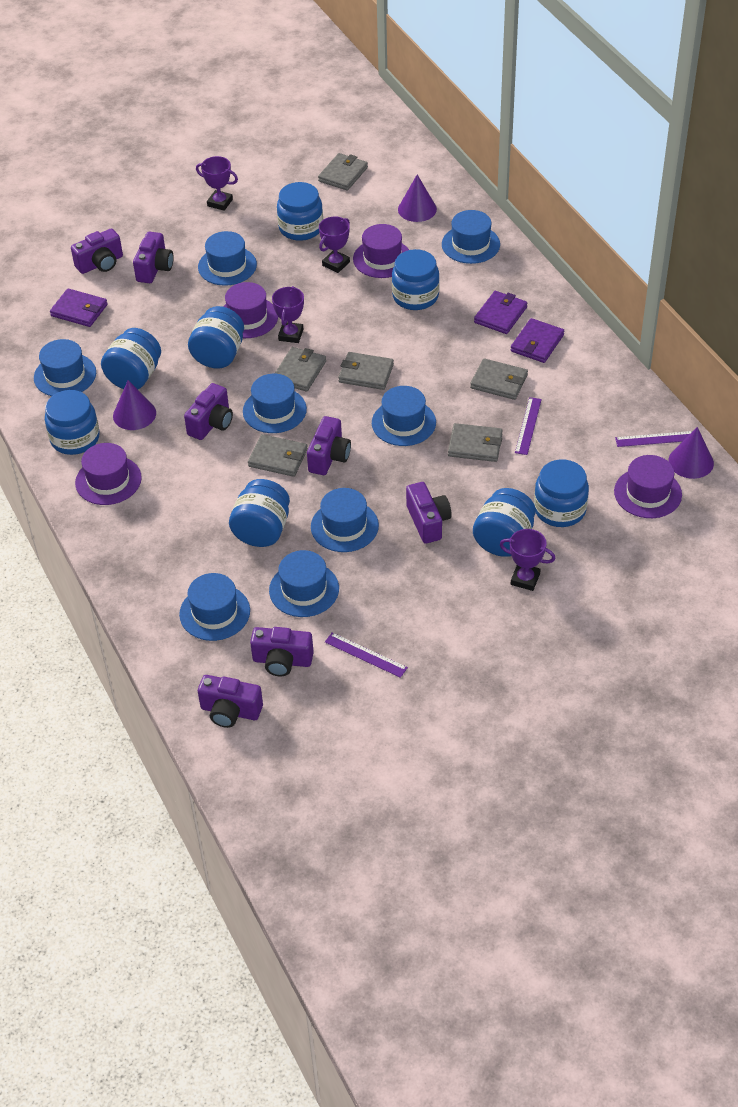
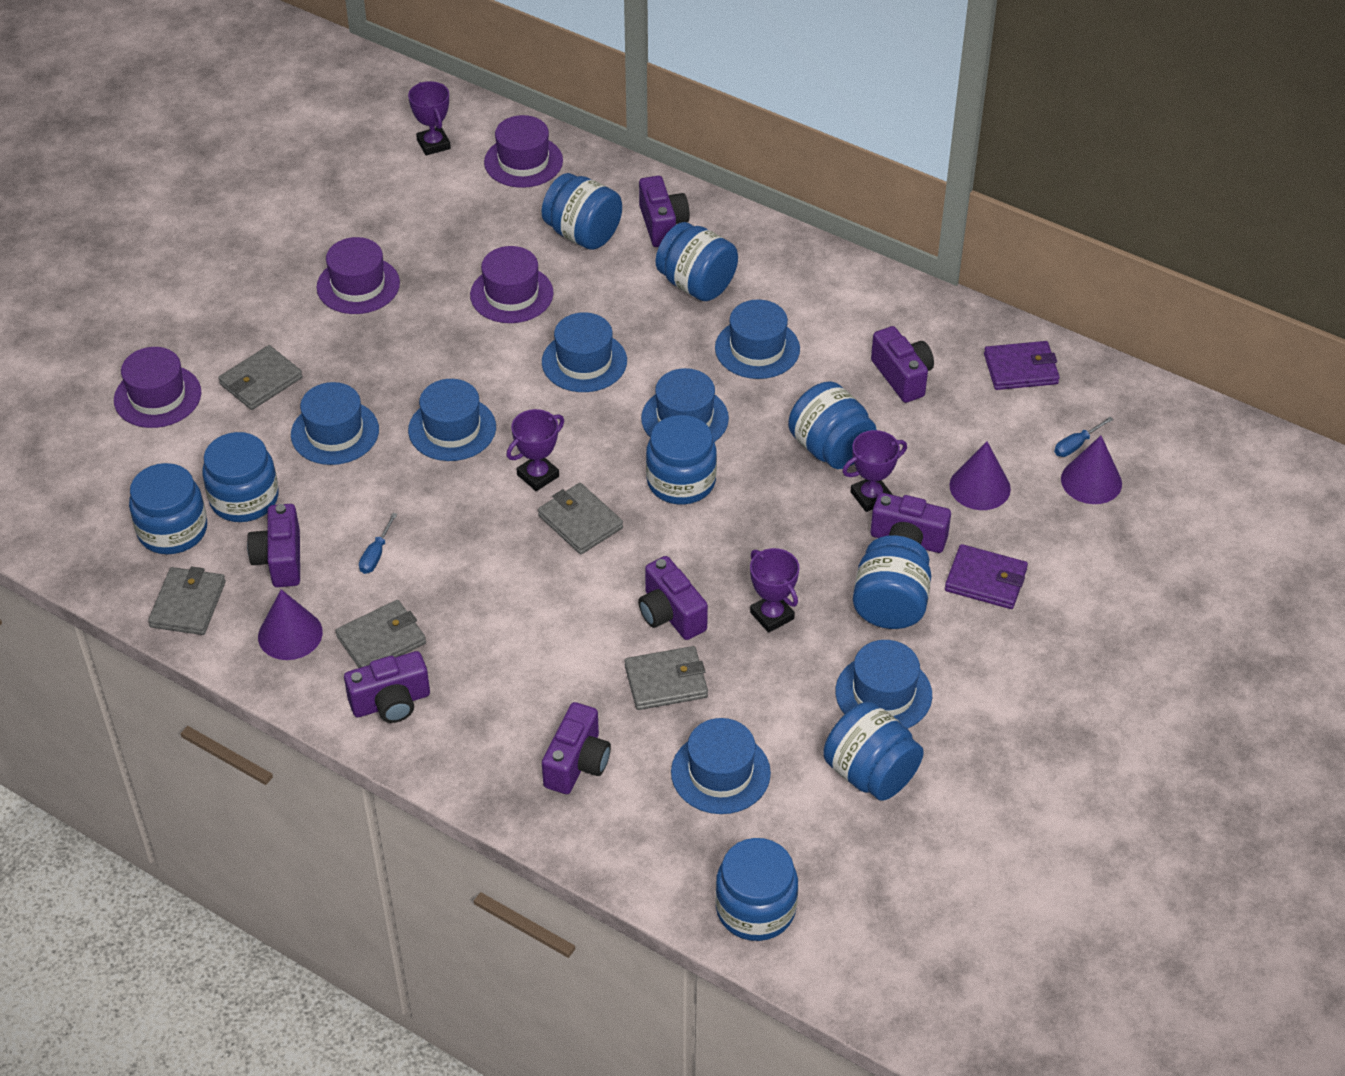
blue hat: [34,339,96,396] [179,573,250,641] [198,231,257,286] [243,374,307,433] [269,550,339,617] [311,488,379,552] [372,386,436,446] [442,210,500,264] = 8 -> [291,382,379,465] [408,379,496,461] [542,312,627,392] [641,368,729,442] [671,718,771,814] [715,300,800,379] [835,640,932,729] = 7
blue jar: [45,390,100,455] [101,328,161,389] [188,306,244,368] [229,479,290,547] [277,182,323,241] [392,249,440,310] [473,488,536,557] [534,459,589,527] = 8 -> [129,463,207,554] [202,432,279,522] [542,173,622,250] [646,415,717,504] [656,222,738,301] [715,838,798,941] [788,381,877,469] [824,701,924,801] [853,535,931,629] = 9
blue screwdriver: none = 0 -> [359,513,397,574] [1054,417,1113,457] = 2
grey wallet: [248,434,308,477] [274,347,326,392] [318,153,368,191] [338,352,394,390] [448,423,503,462] [470,358,528,400] = 6 -> [148,567,226,635] [218,345,302,410] [336,600,426,668] [538,483,623,554] [624,646,708,710] = 5
purple ruler: [325,632,408,678] [515,397,542,455] [615,431,693,447] = 3 -> none = 0
purple wallet: [50,288,108,327] [474,291,527,334] [511,318,564,363] = 3 -> [945,544,1028,609] [984,341,1060,390] = 2

